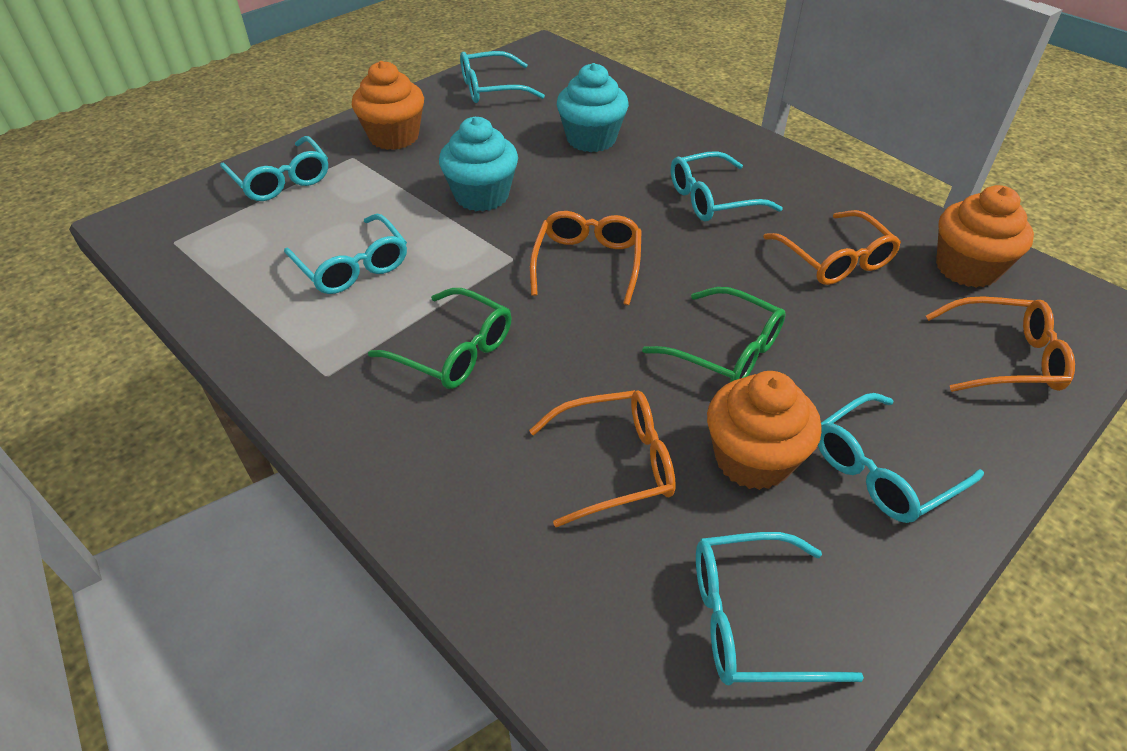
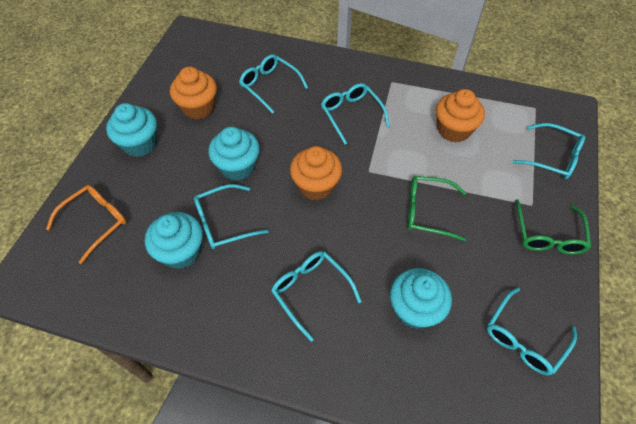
orange glasses: [529,390,676,527] [530,211,642,305] [763,210,901,285] [926,297,1075,392] = 4 -> [46,185,126,264] = 1
turquoise cupcake: [439,117,518,211] [557,63,629,152] = 2 -> [106,103,157,157] [145,212,203,269] [208,127,260,181] [390,268,452,329] = 4

